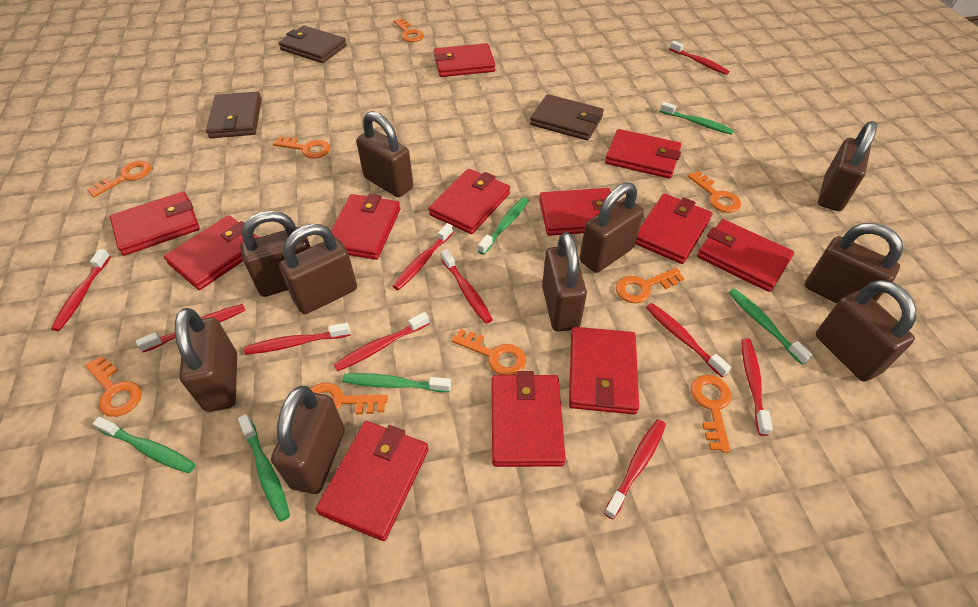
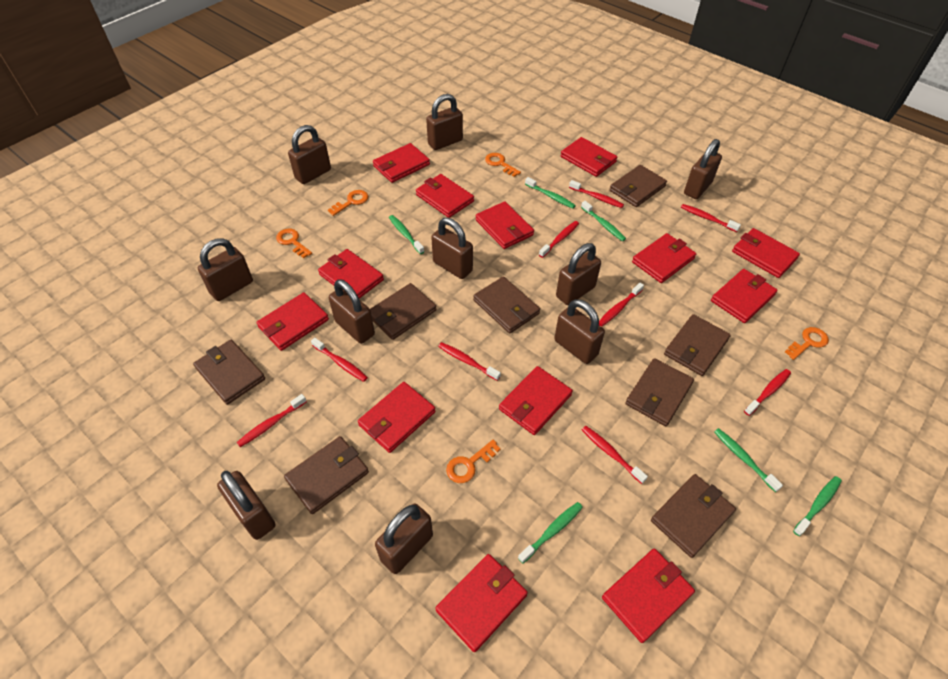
brown wallet: [206,92,262,138] [279,25,347,63] [530,94,604,141] = 3 -> [193,340,265,405] [284,436,369,514] [370,283,437,340] [473,277,540,333] [609,165,667,207] [625,358,694,426] [651,474,736,558] [664,314,731,376] = 8
orange key: [85,355,142,417] [87,161,151,197] [273,137,330,159] [310,383,388,414] [393,18,424,42] [451,329,526,375] [616,268,684,303] [688,171,741,213] [691,375,731,453] = 9 -> [276,229,312,258] [328,190,368,216] [446,440,501,483] [485,153,521,177] [785,327,829,360] = 5
red toothbrush: [51,249,111,331] [136,304,246,353] [244,323,350,354] [333,312,429,372] [392,223,454,290] [441,249,493,324] [604,419,666,520] [646,303,731,377] [669,41,729,75] [741,338,773,436] = 10 -> [237,394,307,447] [311,338,368,382] [438,342,501,381] [539,221,579,258] [569,180,624,208] [582,426,648,484] [599,283,644,326] [681,204,741,232] [744,369,791,416] = 9
red wallet: [110,192,200,256] [164,215,259,290] [316,421,429,541] [331,194,400,260] [429,169,510,234] [434,43,496,77] [492,371,566,467] [539,188,611,236] [569,327,639,414] [605,129,681,179] [635,194,712,264] [697,219,794,292] = 12 -> [256,292,329,351] [318,249,384,299] [358,382,436,453] [373,143,430,183] [416,174,474,218] [435,554,528,652] [476,201,534,249] [499,366,573,435] [560,137,617,177] [602,548,695,643] [632,233,696,283] [711,269,777,323] [732,228,800,278] = 13

